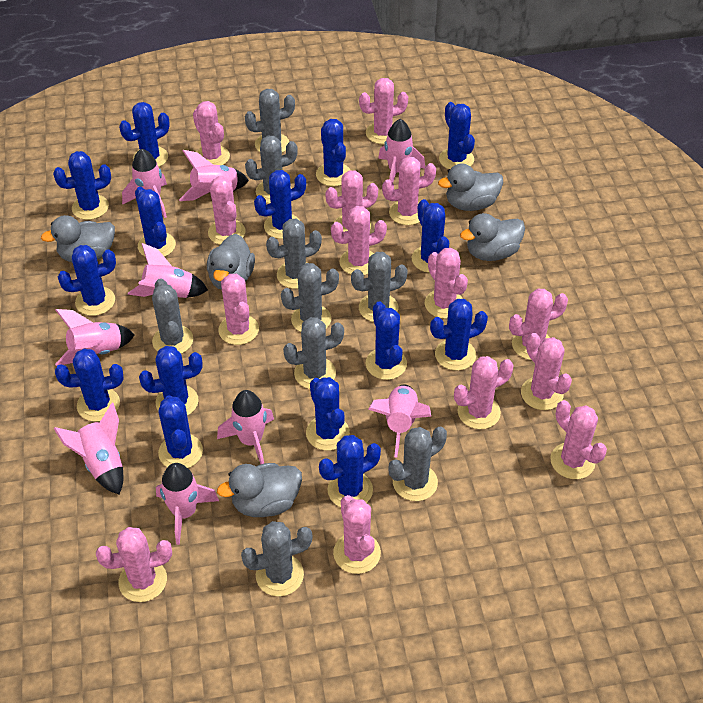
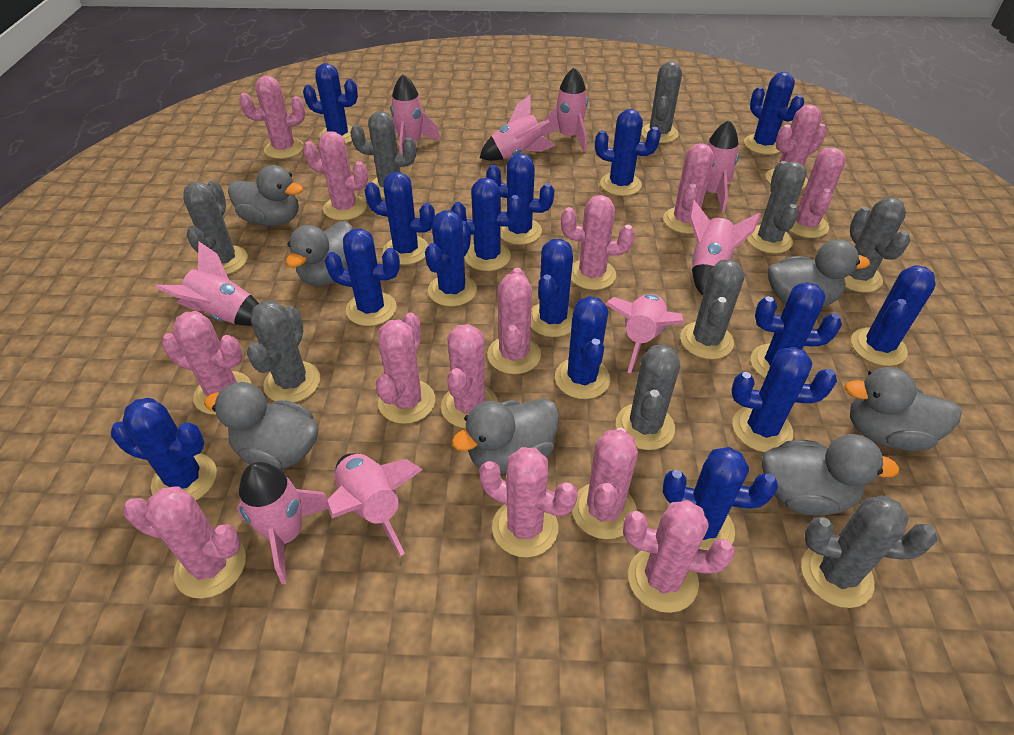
grey duck: [41,215,115,262] [207,234,255,290] [217,463,302,517] [438,163,503,211] [460,213,525,261] = 5 -> [204,382,318,470] [228,165,303,226] [286,221,354,286] [452,399,559,474] [762,434,899,515] [768,239,870,307] [844,367,962,451] = 7

